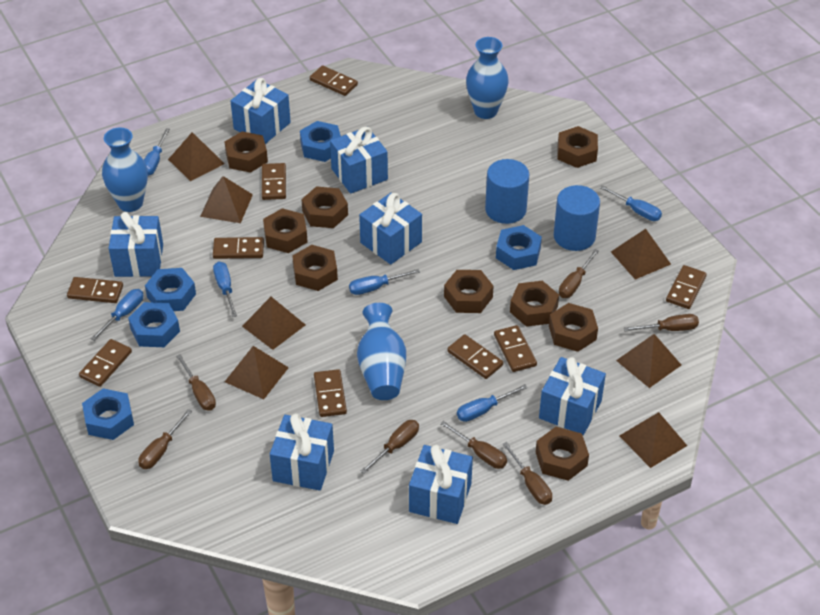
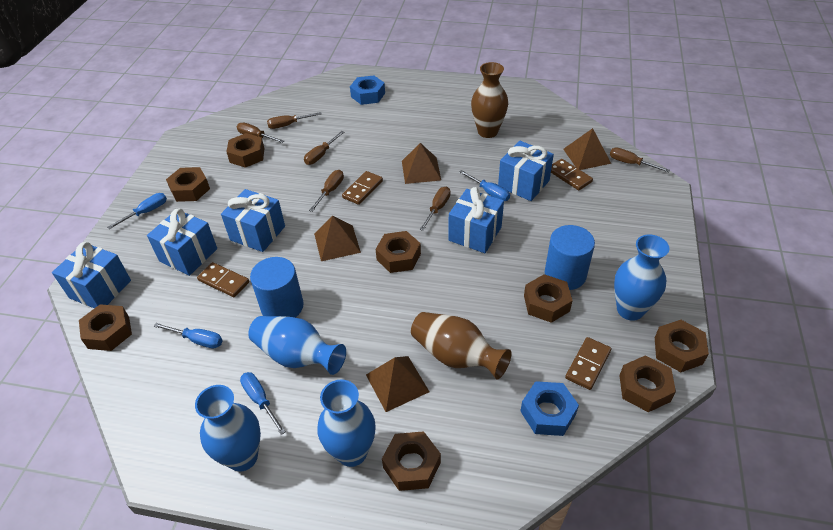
blue gift: [109,212,163,277] [231,78,291,144] [270,414,334,491] [330,127,388,194] [359,193,422,264] [409,445,473,524] [539,357,606,435] = 7 -> [52,242,131,308] [147,208,217,276] [221,189,285,252] [448,187,504,253] [498,141,554,201] = 5
blue nut: [82,388,134,440] [128,302,180,347] [145,268,196,311] [300,121,341,162] [496,225,542,270] = 5 -> [350,76,385,105] [520,381,579,436] = 2
blue screwdriver: [91,289,143,341] [144,128,170,176] [213,261,237,317] [349,269,420,295] [457,384,528,422] [600,185,662,221] = 6 -> [107,193,167,229] [154,323,223,349] [240,372,286,435] [459,170,510,201] = 4
blue vase: [102,128,148,212] [357,303,406,400] [466,37,509,119] = 3 -> [195,385,261,472] [248,316,346,375] [317,380,376,467] [614,235,669,321] = 4
brown domino: [67,277,123,303] [79,339,132,387] [213,237,264,259] [262,163,286,200] [310,65,358,96] [314,369,347,417] [447,334,503,379] [494,325,537,372] [666,265,707,309] = 9 -> [197,262,249,297] [342,171,383,205] [551,159,593,191] [565,337,611,390] = 4
brown nut: [225,131,268,173] [263,208,308,253] [292,245,338,291] [301,186,348,228] [444,270,494,313] [510,281,559,327] [536,427,589,481] [549,303,598,352] [558,126,598,168] = 9 -> [79,304,132,351] [166,167,210,202] [226,133,265,168] [376,231,421,273] [382,431,441,491] [524,274,573,323] [619,355,676,412] [655,320,709,372] = 8
brown pyramid: [168,132,225,181] [200,176,253,223] [225,346,289,399] [242,297,305,350] [611,229,671,280] [616,334,681,388] [619,412,687,468] = 7 -> [314,215,361,261] [366,356,429,412] [402,143,441,184] [563,128,611,170] = 4
brown screwdriver: [138,409,192,469] [176,354,216,411] [360,420,419,474] [440,421,507,469] [503,442,552,505] [559,249,599,298] [624,314,699,331] = 7 -> [237,123,284,143] [267,112,322,129] [304,131,344,165] [309,170,344,212] [420,187,451,231] [610,147,670,172] = 6
brown vase: none = 0 -> [411,312,511,379] [471,62,508,138] = 2

